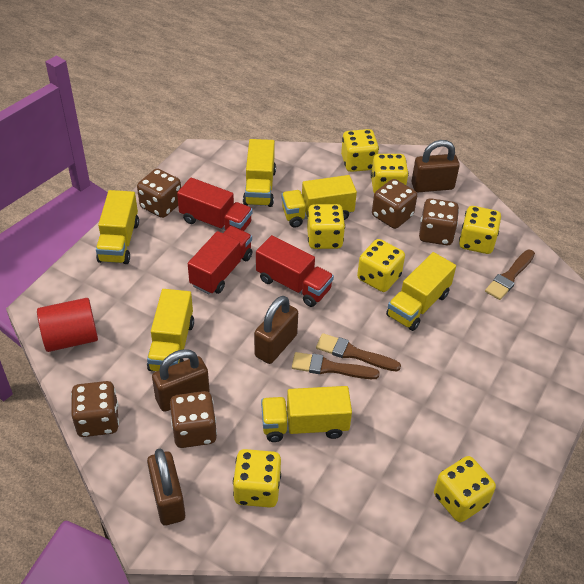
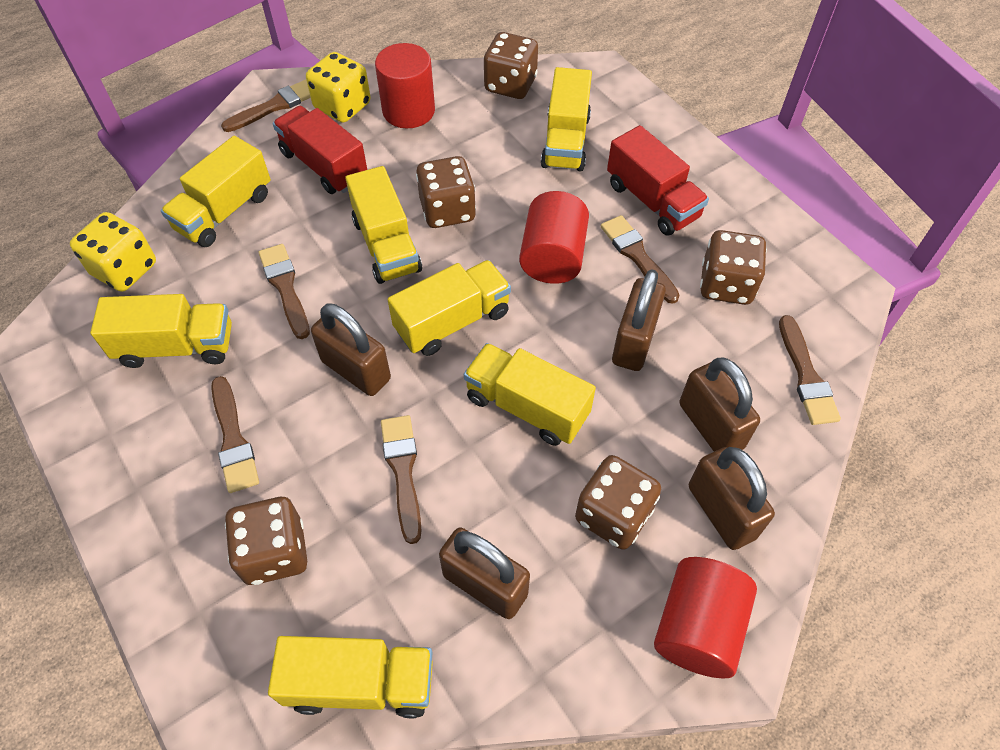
brown brush: [292,352,380,379] [316,333,401,372] [485,250,535,300] = 3 -> [211,376,259,493] [221,79,311,132] [259,244,310,339] [381,415,421,544] [601,215,680,304] [779,315,841,425] = 6
brown padlock: [147,449,185,525] [152,349,210,412] [254,296,298,364] [411,140,460,192] = 4 -> [311,303,391,396] [439,527,530,619] [612,270,666,371] [679,357,760,452] [689,447,775,550] = 5
red cylinder: [37,298,98,352] = 1 -> [375,43,435,128] [519,191,589,284] [654,557,757,678] = 3
red truck: [177,178,253,231] [188,226,253,295] [256,235,334,307] = 3 -> [273,106,367,194] [607,125,709,236] = 2
yellow dice: [233,449,281,508] [307,204,345,249] [341,129,379,172] [357,239,405,292] [371,154,409,194] [434,456,496,522] [459,206,501,254] = 7 -> [70,212,156,292] [306,52,371,123] = 2
yellow truck: [96,190,139,264] [147,289,194,371] [243,139,276,207] [261,386,352,442] [281,175,357,227] [386,252,456,331] = 6 -> [90,294,232,368] [161,136,271,247] [268,636,433,718] [345,166,422,284] [388,260,511,356] [464,343,596,446] [541,67,592,171] = 7

